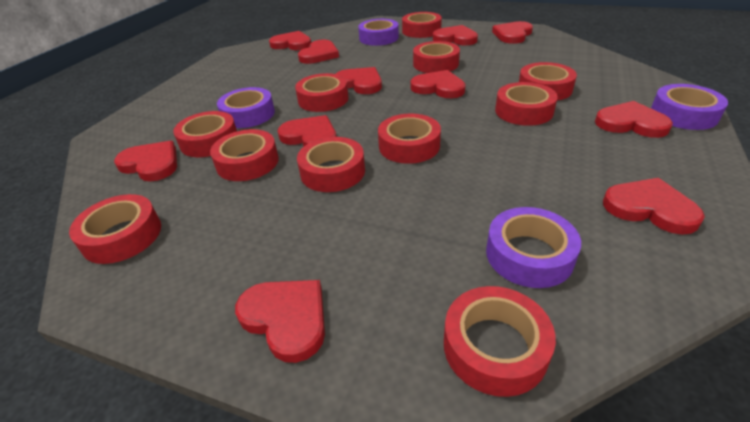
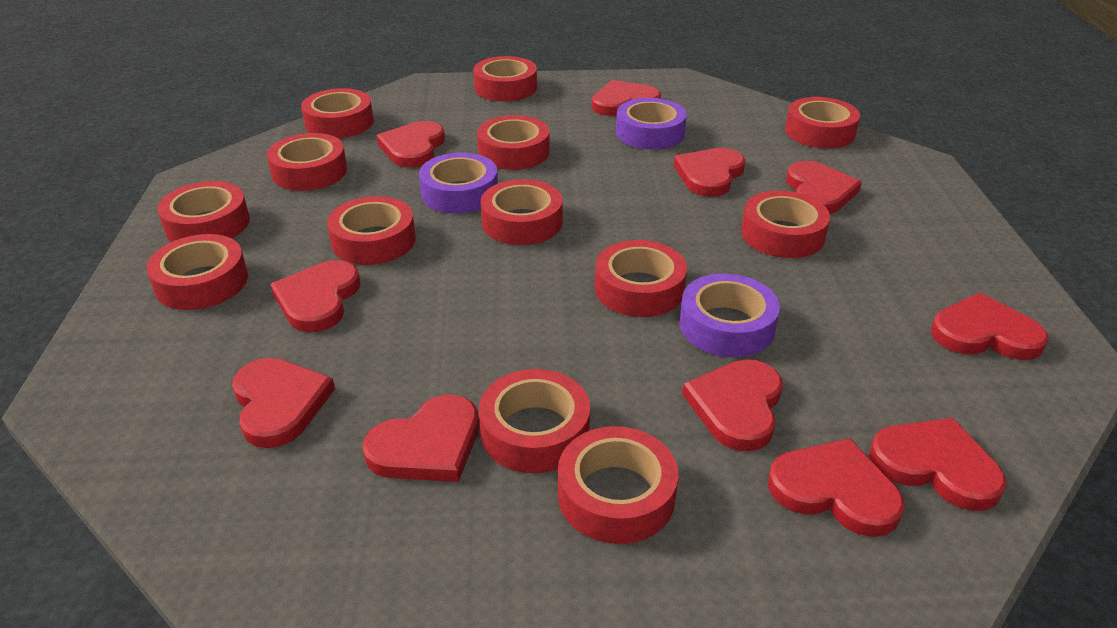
purple tape: [217,87,275,128] [358,19,399,46] [486,207,581,288] [651,84,728,130] = 4 -> [419,153,498,214] [616,98,687,150] [679,274,780,357] = 3
red tape: [69,194,161,264] [173,111,237,157] [210,129,279,181] [295,73,349,112] [297,137,365,192] [378,113,441,164] [402,12,442,38] [413,41,460,73] [444,286,556,397] [495,82,558,126] [519,62,577,101] = 11 -> [146,234,248,310] [157,181,250,242] [267,133,347,191] [301,88,374,138] [327,196,416,265] [473,56,537,101] [477,115,550,170] [479,369,590,473] [480,179,563,245] [558,426,678,544] [595,240,687,317] [741,190,830,258] [785,97,860,148] = 13

